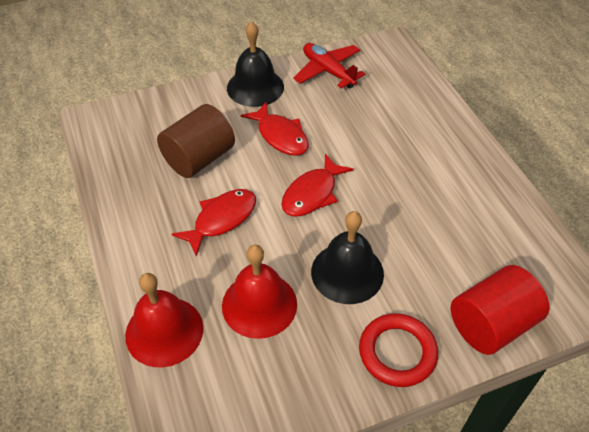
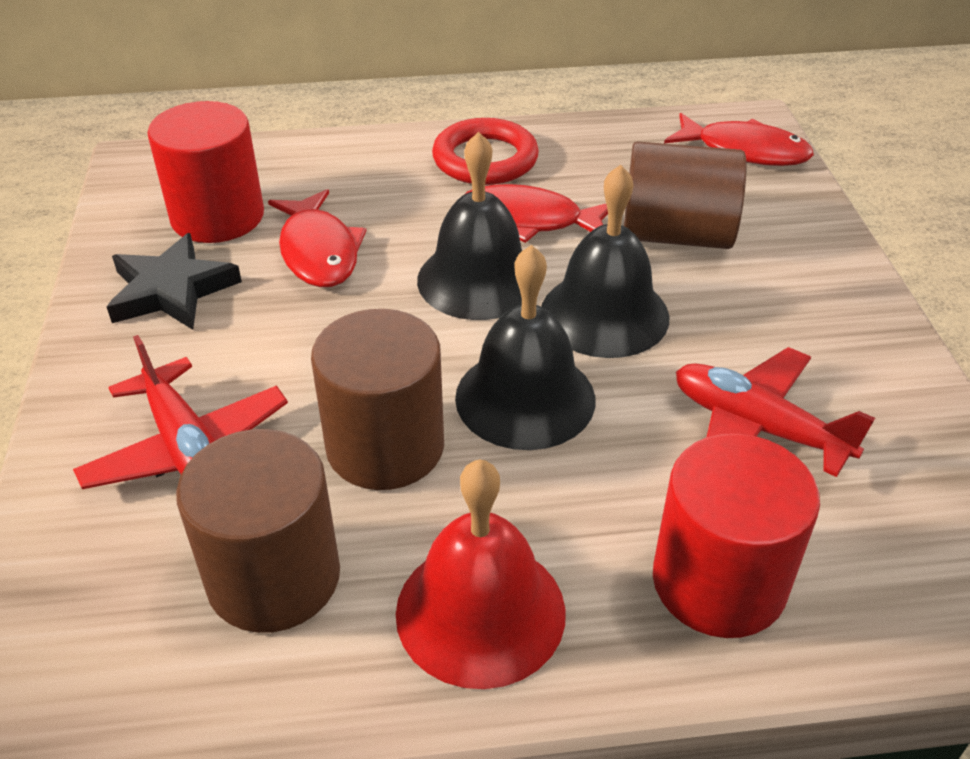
black bell: [227,21,284,107] [311,211,384,304] = 2 -> [417,132,522,320] [455,245,595,450] [541,165,669,358] = 3
black star: none = 0 -> [107,233,242,330] = 1
brown cylinder: [157,104,235,178] = 1 -> [176,429,340,633] [311,309,444,490] [624,141,747,249] = 3
red bell: [125,273,204,367] [222,245,297,339] = 2 -> [396,459,566,689] = 1
red cylinder: [451,265,550,355] = 1 -> [147,101,264,243] [653,433,820,638] = 2
red plane: [293,43,365,89] = 1 -> [73,335,288,489] [676,347,875,477] = 2

